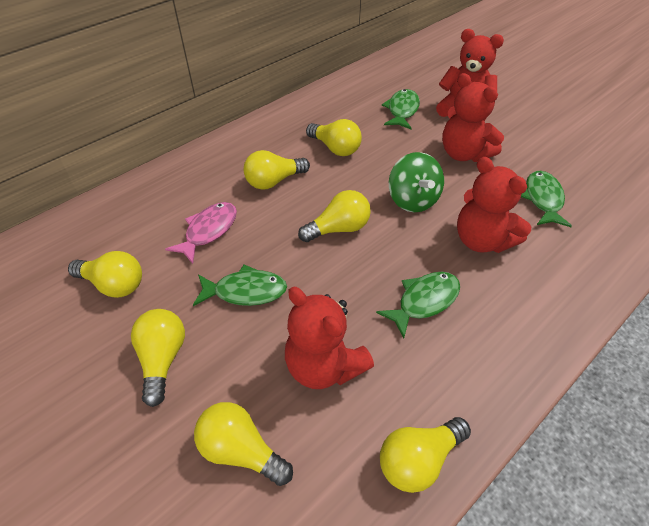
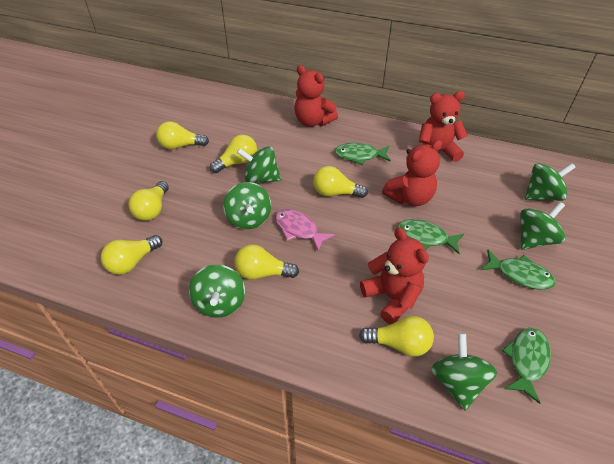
green spinning top: [389,152,444,212] = 1 -> [189,265,245,317] [223,182,271,229] [237,146,281,183] [431,333,497,411] [520,202,565,250] [525,163,576,201] = 6

